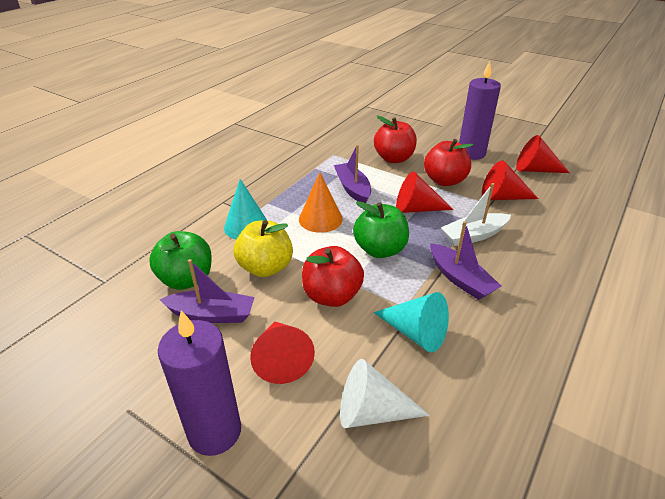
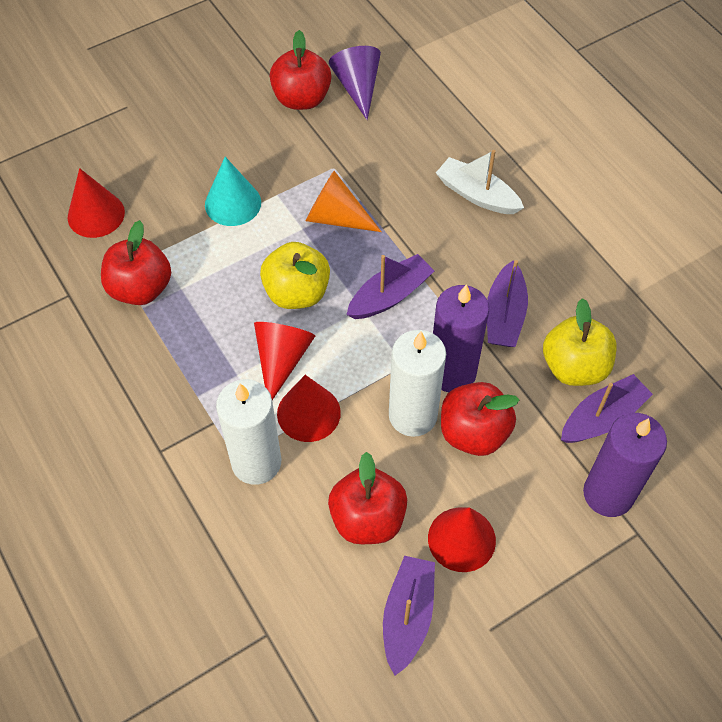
green apple: [149,231,212,290] [353,201,409,258] = 2 -> none = 0
purple boat: [159,259,255,323] [334,145,371,203] [430,221,501,300] = 3 -> [347,254,434,319] [383,556,435,676] [487,260,528,347] [561,374,653,443] = 4
purple cone: none = 0 -> [329,46,381,120] = 1
red apple: [302,246,364,307] [374,116,417,163] [424,139,473,186] = 3 -> [101,220,171,305] [270,30,331,110] [328,452,407,544] [441,382,519,456] = 4
turquoise cone: [224,179,268,240] [373,292,449,352] = 2 -> [205,157,261,226] = 1
white candle: none = 0 -> [216,379,281,485] [389,330,446,437] = 2
white cone: [340,359,430,428] = 1 -> none = 0
yellow apple: [234,220,293,277] = 1 -> [260,242,330,309] [543,298,617,386] = 2

